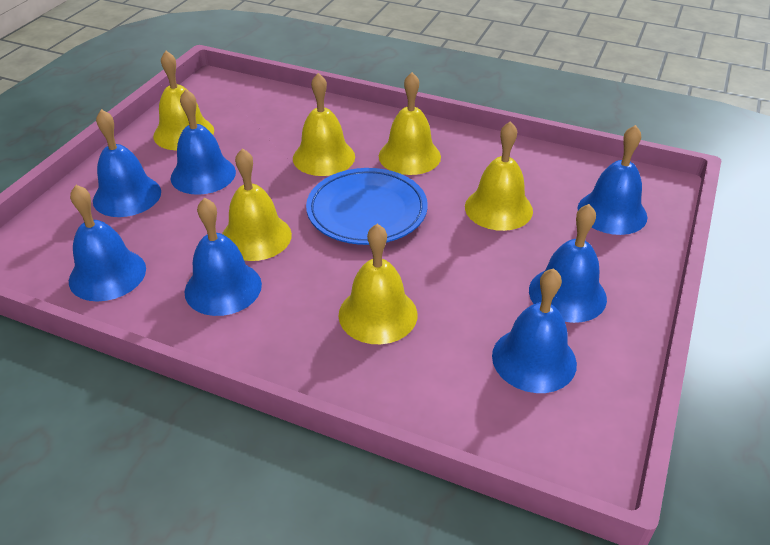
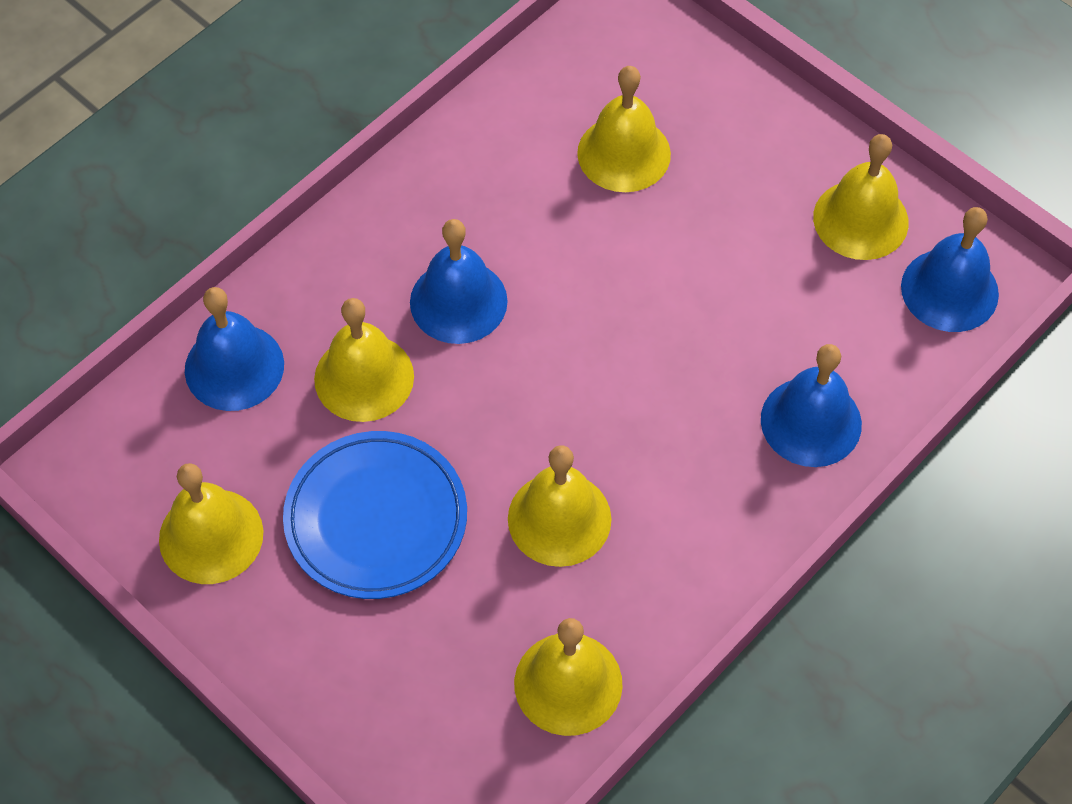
blue bell: [69,185,146,302] [93,109,161,217] [171,89,236,195] [185,198,262,316] [492,268,577,393] [529,204,607,323] [577,125,647,235] = 7 -> [185,287,284,411] [410,219,508,344] [761,344,862,467] [901,207,999,332] = 4

